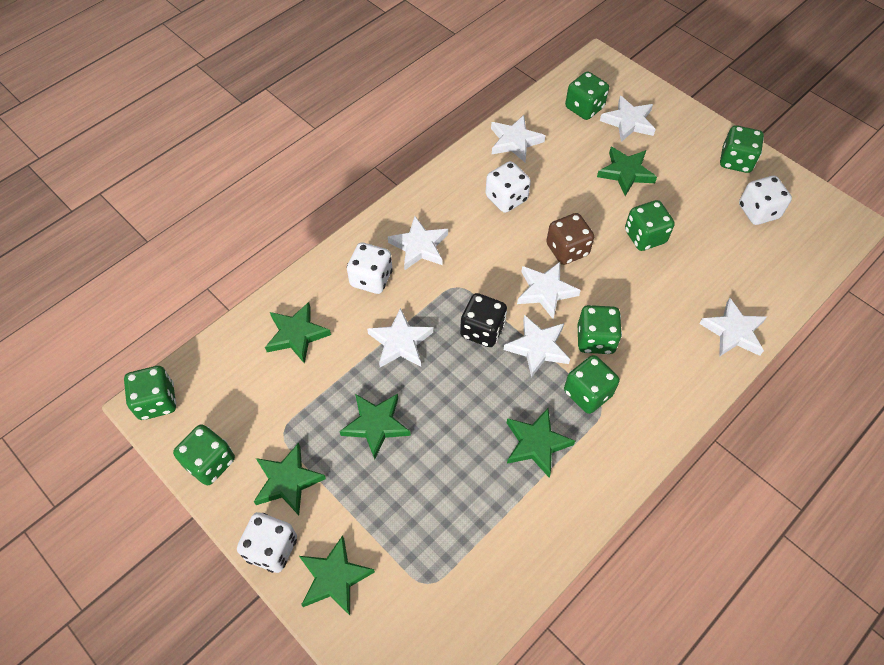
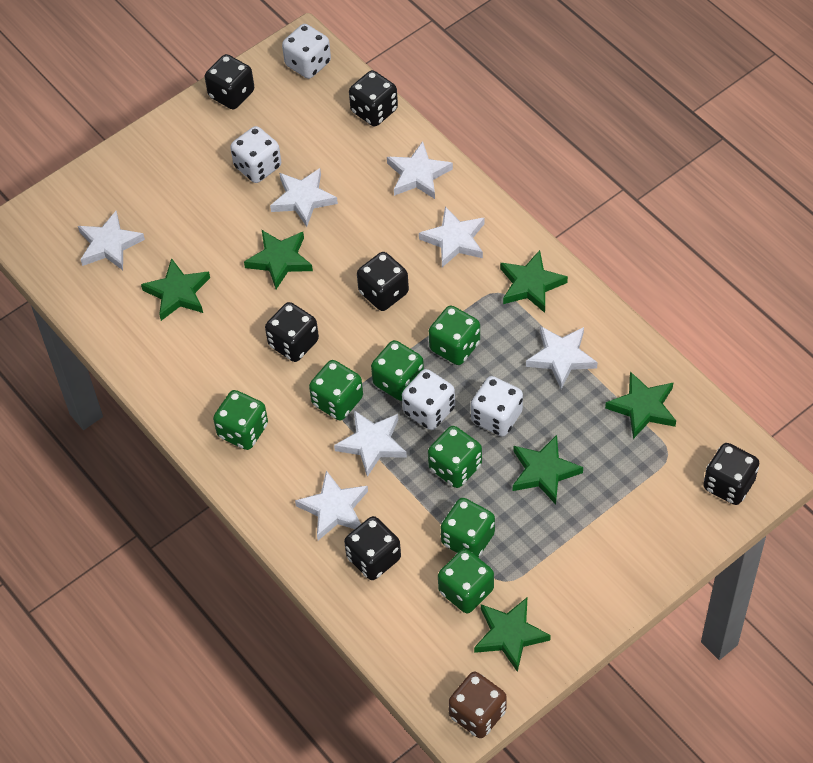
black dice: [460,293,507,347] = 1 -> [205,54,254,109] [265,302,319,362] [344,516,401,580] [349,70,398,126] [357,252,409,311] [703,443,759,505] = 6

